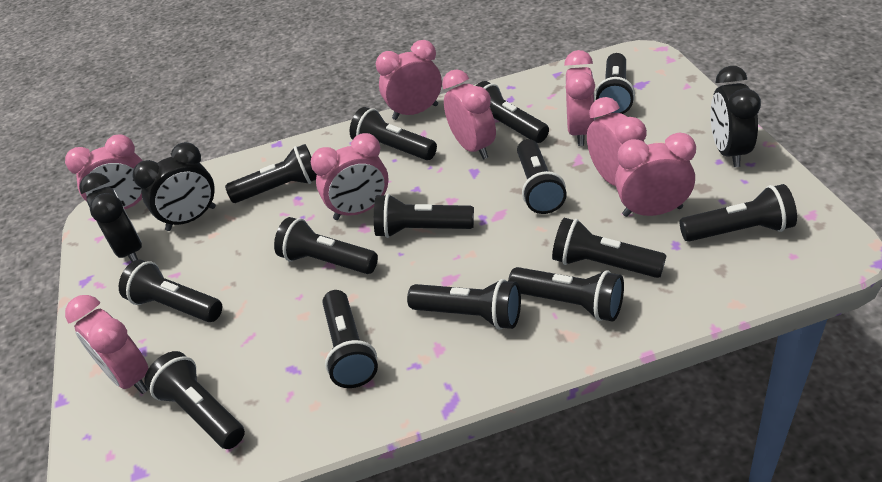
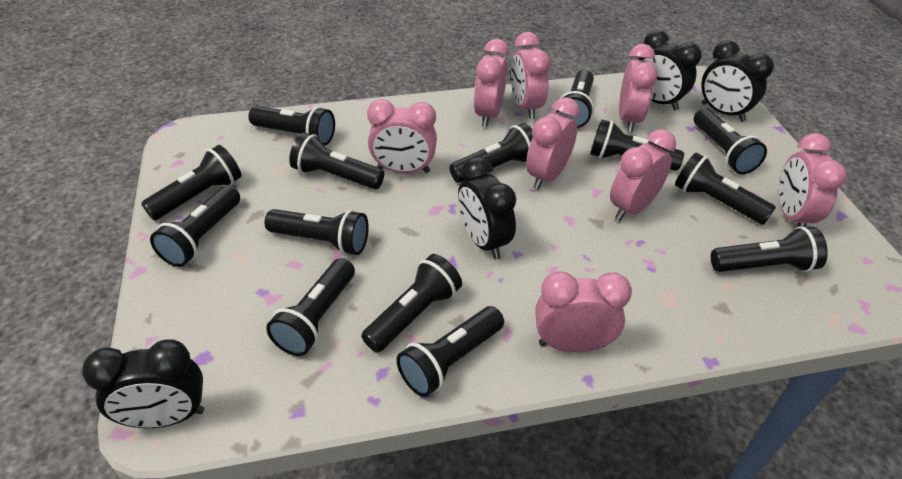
black clock: [79,173,142,262] [132,142,216,231] [710,66,761,167] = 3 -> [82,339,204,428] [458,157,516,260] [638,30,702,110] [701,40,774,122] = 4

